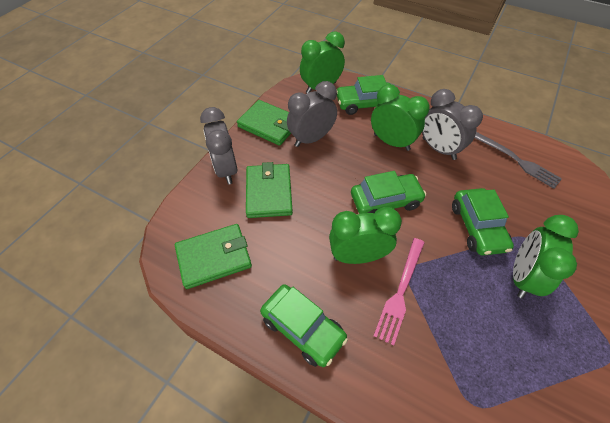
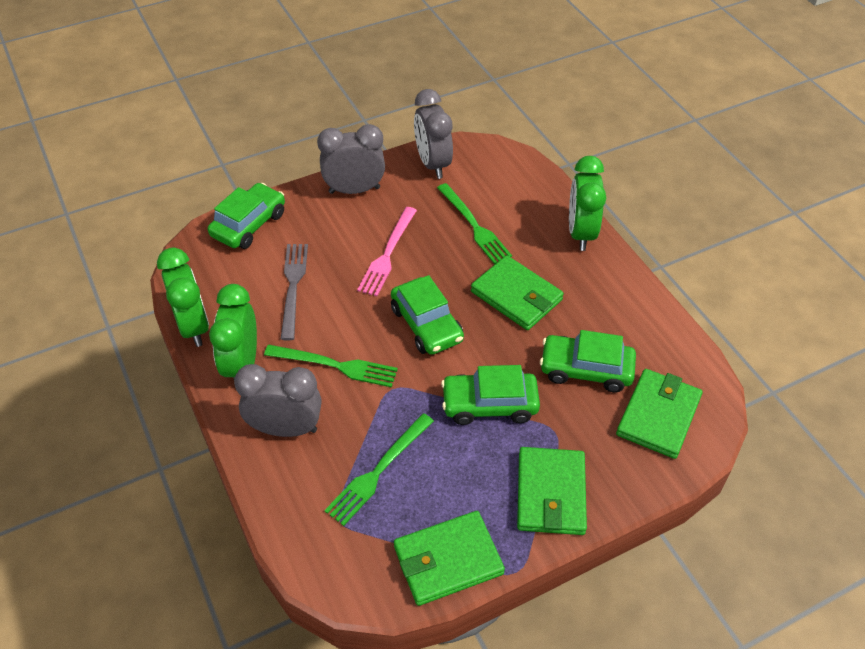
green clock: [300,31,345,93] [329,207,402,264] [371,84,430,151] [513,215,579,299] = 4 -> [157,247,209,347] [209,284,257,378] [569,156,606,251] = 3
green fork: none = 0 -> [264,345,398,387] [324,413,434,526] [437,183,512,264] = 3
green wallet: [175,224,252,289] [237,100,291,146] [246,162,293,218] = 3 -> [394,511,505,606] [471,255,564,330] [517,447,587,535] [616,369,703,459] = 4

